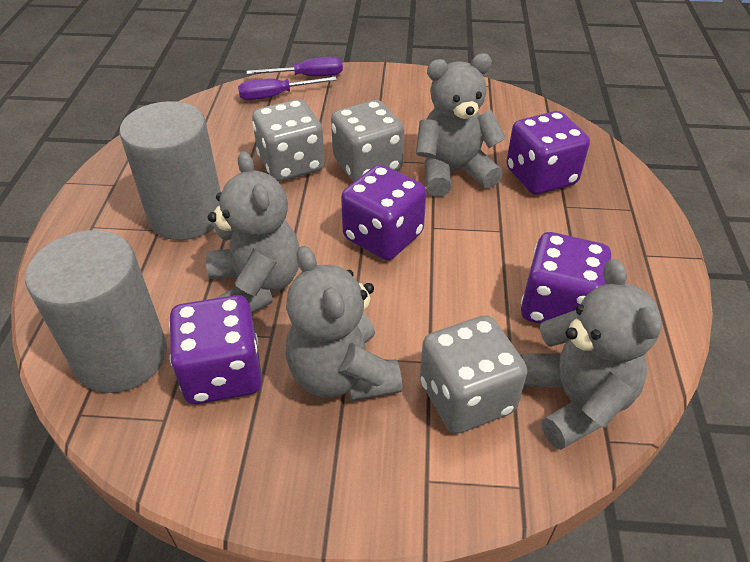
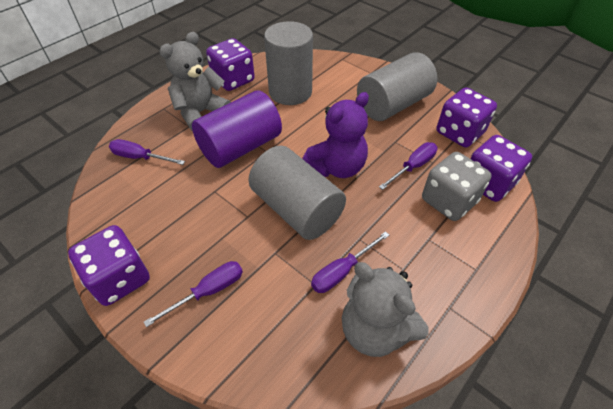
grey cylinder: [25,230,167,393] [119,101,221,240] = 2 -> [248,146,346,240] [264,21,313,105] [357,52,437,121] = 3
grey dice: [252,99,325,182] [331,100,404,182] [420,315,527,434] = 3 -> [422,152,492,221] = 1
grey teddy bear: [206,151,300,313] [286,246,402,402] [416,53,506,197] [520,259,662,450] = 4 -> [159,32,231,130] [342,262,429,357] = 2
purple cylinder: none = 0 -> [192,90,282,168] = 1
purple screwdriver: [238,76,337,100] [247,57,343,76] = 2 -> [109,139,185,165] [144,261,243,327] [311,231,389,293] [379,142,437,190] = 4
purple teddy bear: none = 0 -> [302,92,369,178] = 1

